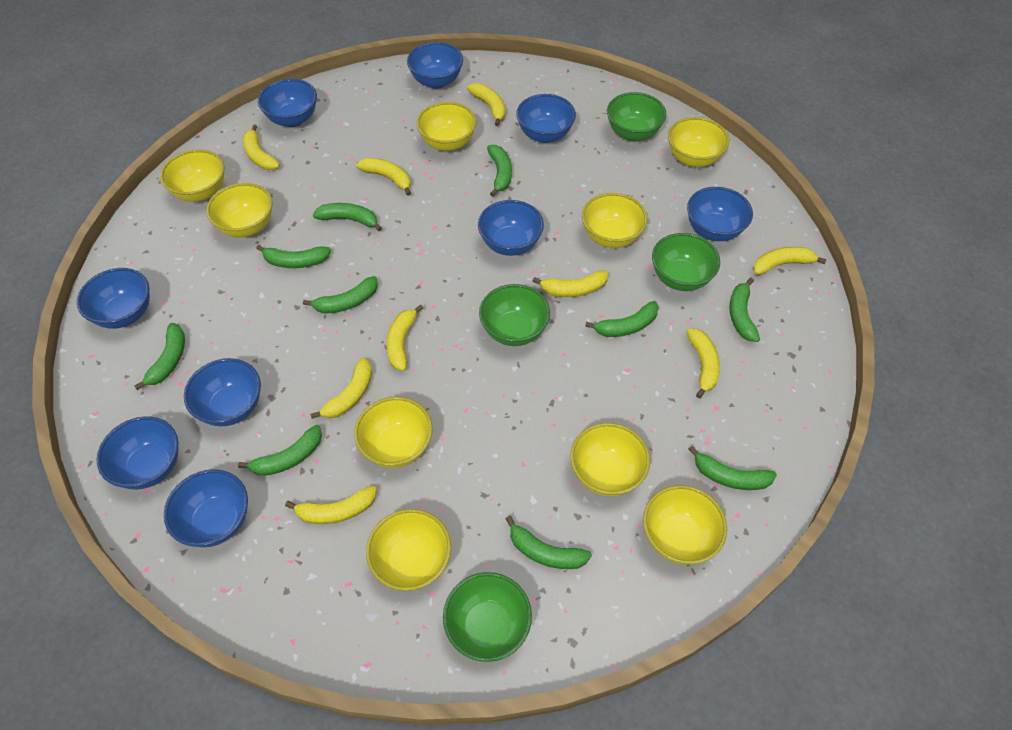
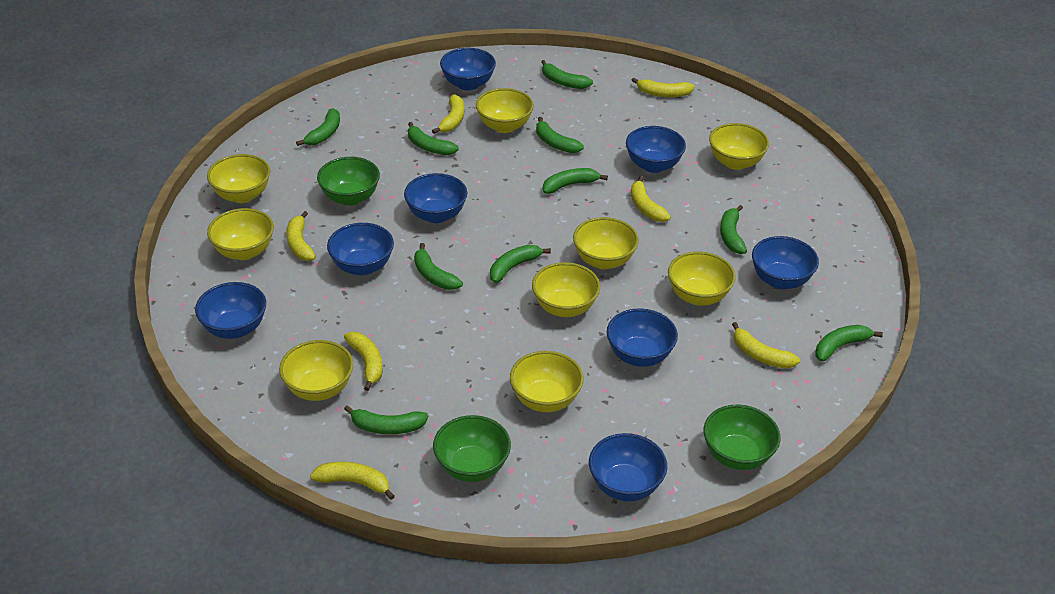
blue bowl: [77,268,150,329] [97,416,178,489] [164,469,248,547] [184,358,261,426] [258,79,317,127] [407,42,463,89] [478,200,544,256] [516,94,576,143] [687,187,753,241] = 9 -> [195,282,266,339] [327,223,394,275] [404,173,467,223] [440,48,496,91] [589,433,667,501] [607,308,678,367] [626,126,686,173] [752,236,819,289] = 8
green bowl: [443,572,532,662] [479,284,550,346] [607,92,666,141] [652,233,720,291] = 4 -> [317,157,380,206] [433,415,511,482] [704,405,781,470] = 3
yellow banana: [243,124,280,170] [285,486,377,524] [310,357,372,419] [356,158,411,196] [387,304,423,371] [467,83,505,126] [532,271,608,297] [686,328,720,399] [753,247,827,275] = 9 -> [287,211,316,261] [310,462,395,500] [344,332,383,391] [432,95,464,134] [631,78,695,97] [631,176,671,222] [732,322,800,369] = 7

